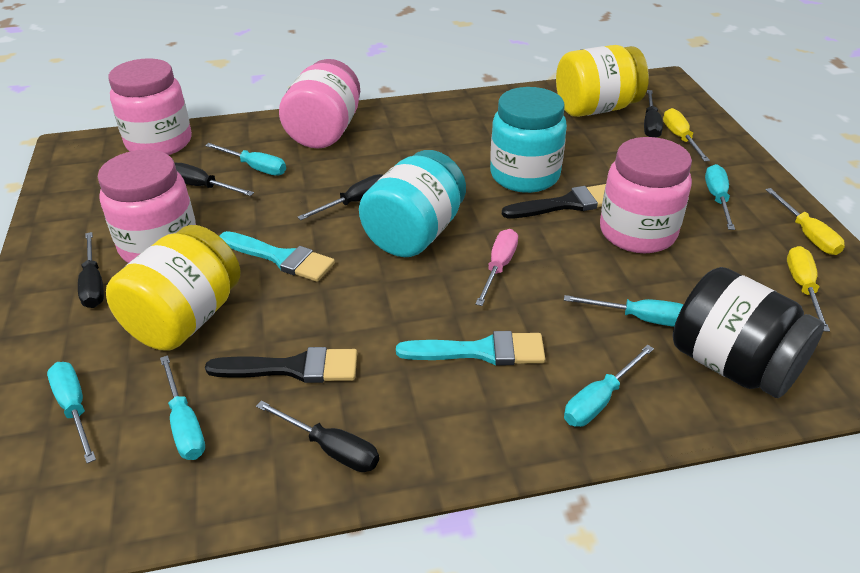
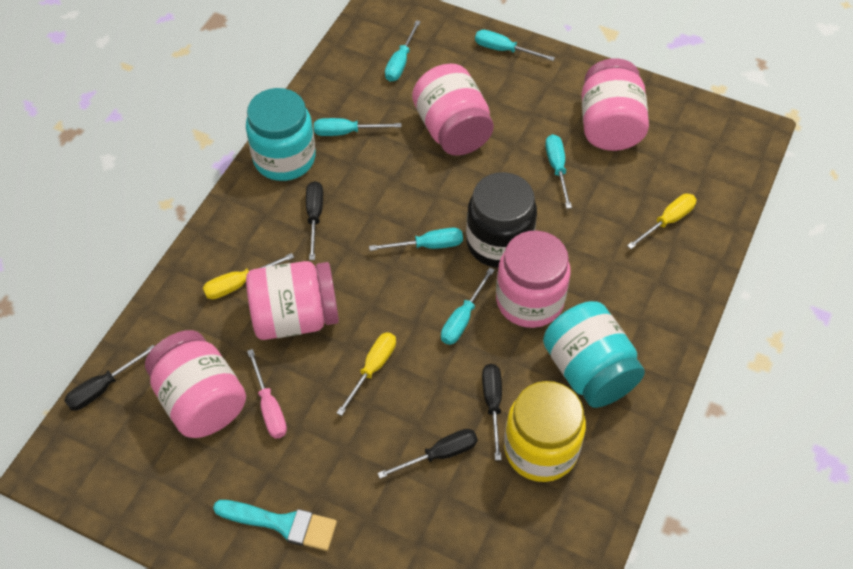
black brush: [205,347,357,383] [502,184,606,218] = 2 -> none = 0
black screwdriver: [78,232,104,308] [175,163,254,196] [256,400,379,472] [297,174,383,220] [644,90,663,138] = 5 -> [64,345,155,411] [306,181,323,260] [377,429,478,479] [482,364,502,460] = 4
pink jar: [98,150,196,263] [108,58,192,155] [279,59,360,149] [600,137,692,253] = 4 -> [145,330,246,438] [246,261,339,340] [412,64,494,156] [496,231,571,328] [581,59,649,151] = 5
turquoise brush: [219,231,335,282] [396,331,545,365] = 2 -> [213,500,337,551] = 1
yellow jar: [106,225,241,351] [556,45,649,117] = 2 -> [504,381,586,482] = 1

